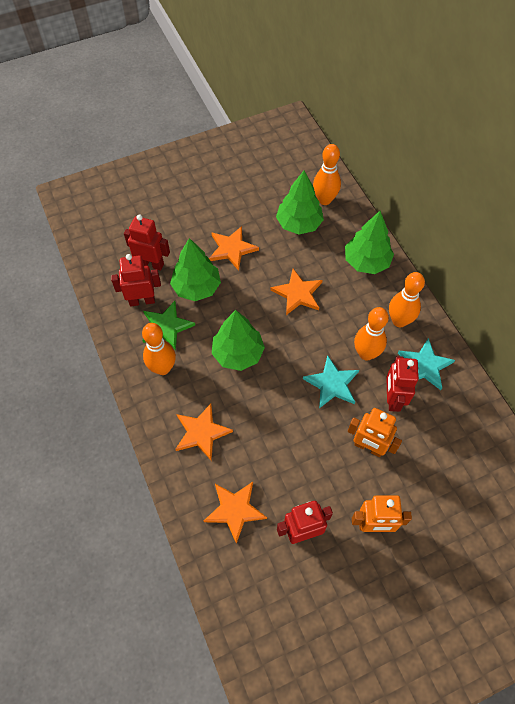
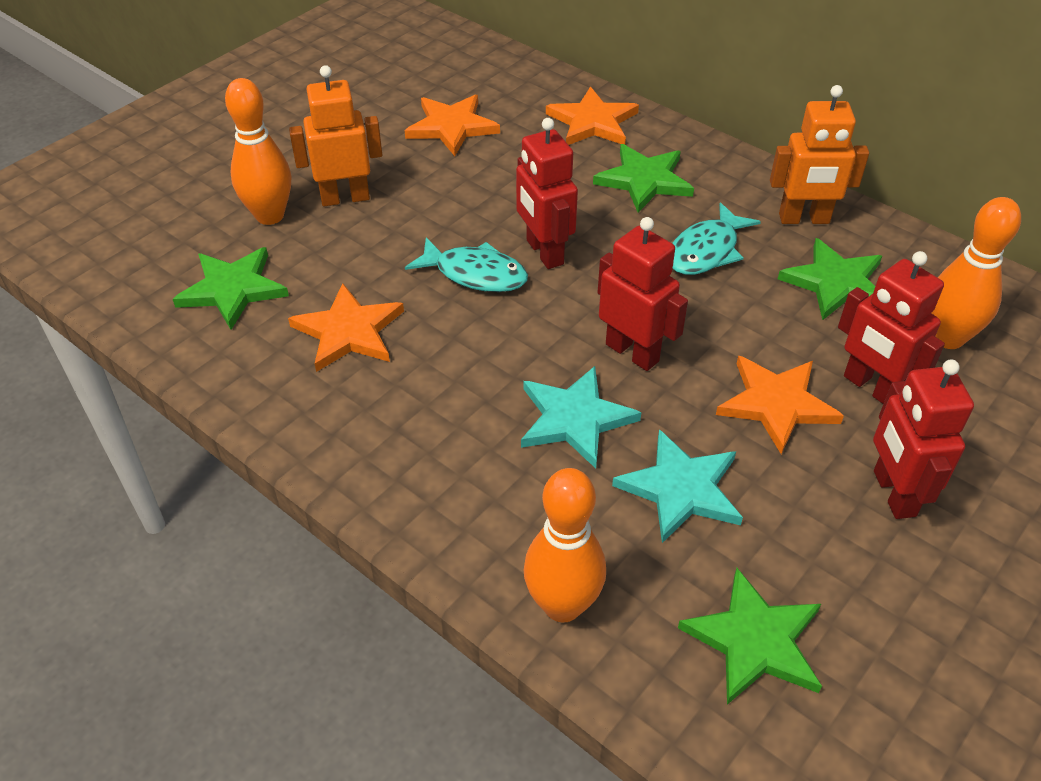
green star: [142,301,195,350] = 1 -> [173,247,289,330] [593,144,694,213] [678,568,822,705] [778,238,882,321] = 4
green tree: [170,238,221,301] [212,310,265,371] [276,171,324,235] [345,211,394,274] = 4 -> none = 0
orange bowling pin: [142,323,176,375] [313,144,341,205] [354,307,389,361] [389,272,425,327] = 4 -> [225,78,291,225] [524,468,606,622] [931,197,1021,349] = 3
turquoise fish: none = 0 -> [405,237,528,292] [672,202,761,275] = 2

